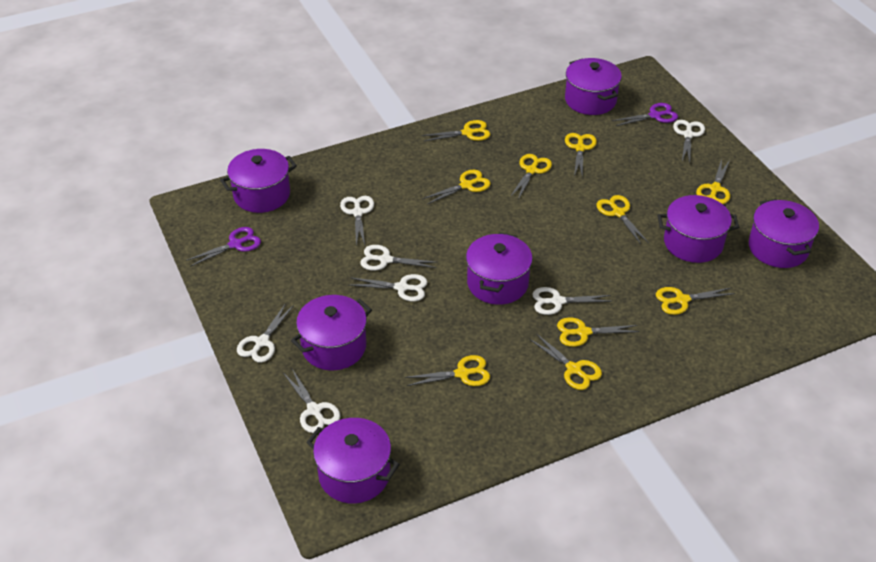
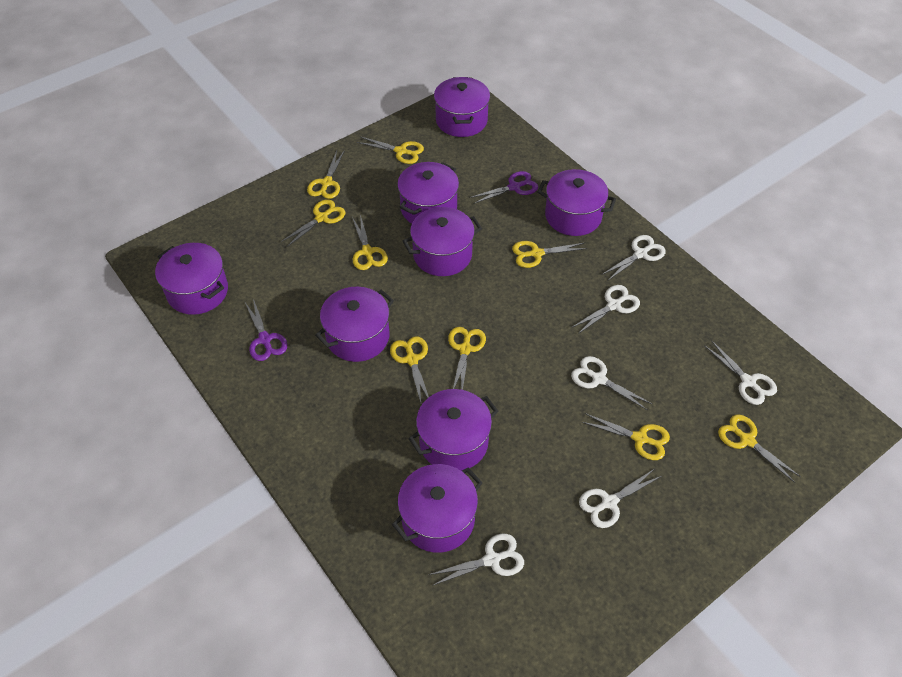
purple pot: [220,149,297,213] [291,295,372,370] [306,418,400,503] [466,232,533,305] [565,58,622,115] [657,195,739,263] [749,199,819,268] = 7 -> [155,243,228,315] [315,287,394,362] [392,464,483,552] [397,162,459,224] [403,207,482,276] [408,389,498,471] [434,77,490,137] [537,169,616,236] = 8
white scissors: [237,303,294,363] [283,369,340,433] [340,196,374,245] [350,274,427,301] [360,245,438,271] [532,287,613,315] [673,120,705,163] = 7 -> [428,533,524,586] [571,285,640,335] [571,356,652,410] [579,469,662,528] [601,235,666,280] [704,340,777,405] = 6
yellow scissors: [405,355,490,386] [422,120,490,141] [423,170,491,204] [510,154,552,199] [529,334,602,390] [557,317,640,347] [565,133,597,178] [596,195,649,244] [656,287,735,315] [696,159,730,204] = 10 -> [281,199,345,247] [307,150,345,199] [352,215,388,270] [357,137,424,164] [390,336,429,403] [448,327,486,390] [512,241,588,268] [582,413,670,460] [718,415,801,483] = 9

